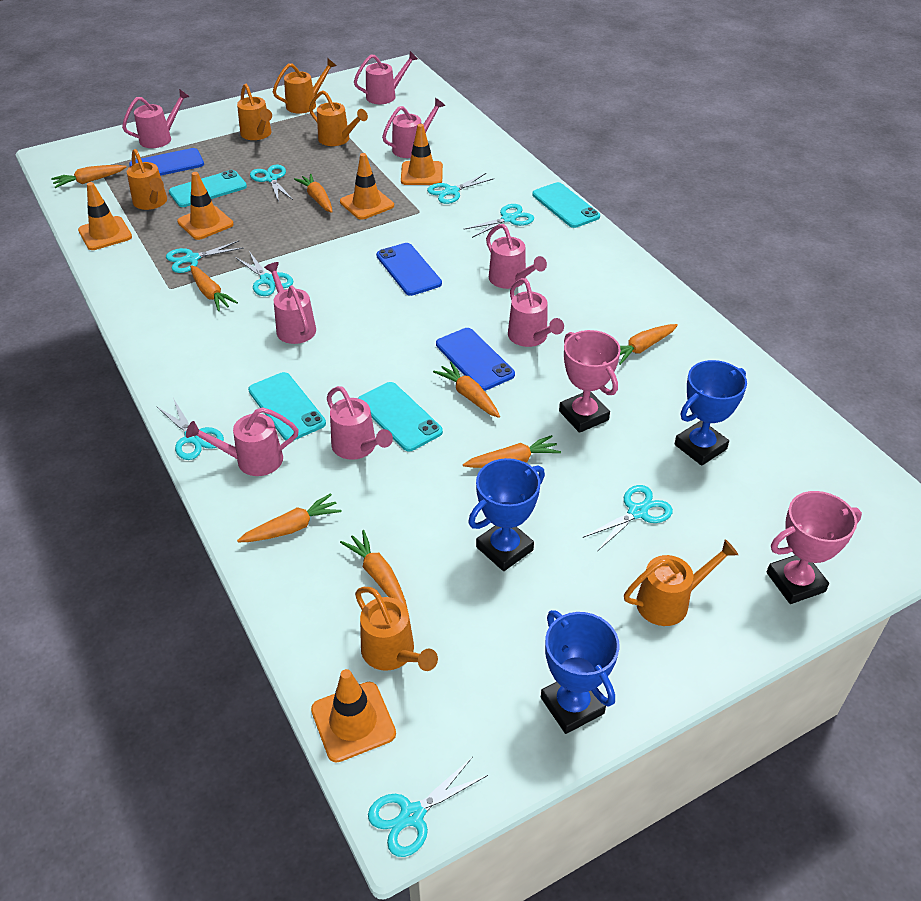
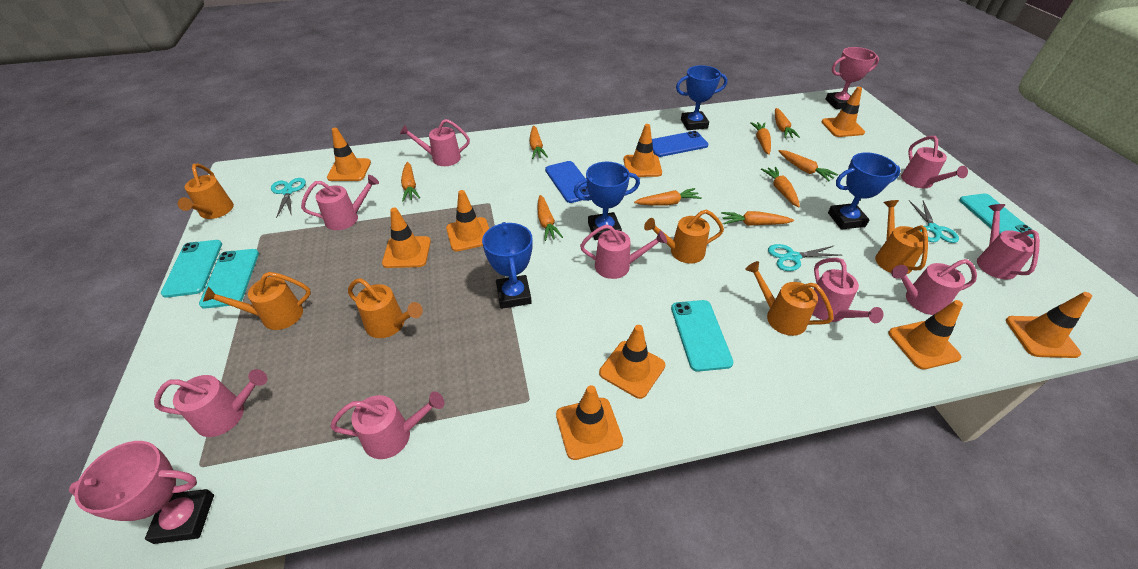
blue phone: [129,148,204,176] [376,243,442,296] [436,328,515,391] = 3 -> [545,161,589,203] [652,131,709,157] = 2
blue trophy: [468,458,545,571] [541,610,620,734] [674,360,747,466] = 3 -> [482,222,533,309] [574,162,640,240] [676,65,727,130] [828,152,901,230] = 4
orange carrot: [51,165,127,188] [190,265,238,311] [237,493,341,542] [294,174,333,213] [340,530,408,610] [433,362,500,418] [463,435,561,468] [619,324,678,365] = 8 -> [401,162,420,201] [529,126,548,159] [537,195,563,241] [634,188,702,205] [721,211,794,226] [750,122,771,155] [761,167,800,207] [775,108,800,138] [779,150,838,182] = 9
orange traffic cone: [78,182,132,250] [177,172,234,240] [311,669,396,763] [340,153,394,220] [401,124,443,185] = 5 -> [327,128,371,181] [382,207,431,268] [446,190,489,252] [556,385,623,460] [599,325,665,399] [624,124,662,177] [822,87,865,137] [888,300,963,370] [1006,292,1092,358] = 9
pink watering can: [122,89,190,148] [186,407,299,476] [264,262,316,344] [327,386,393,460] [354,51,418,104] [382,98,445,158] [486,224,547,289] [508,278,564,347] = 8 -> [154,369,267,437] [301,175,379,230] [330,391,445,459] [400,119,470,166] [580,225,667,279] [813,258,883,323] [891,259,977,315] [901,136,968,188] [977,204,1040,280] = 9
turquoise scissors: [156,398,224,460] [166,241,243,273] [235,251,293,296] [250,165,293,202] [368,757,488,857] [427,173,495,204] [465,204,534,238] [583,485,673,551] = 8 -> [271,178,306,218] [768,244,840,271] [909,200,959,243] = 3

